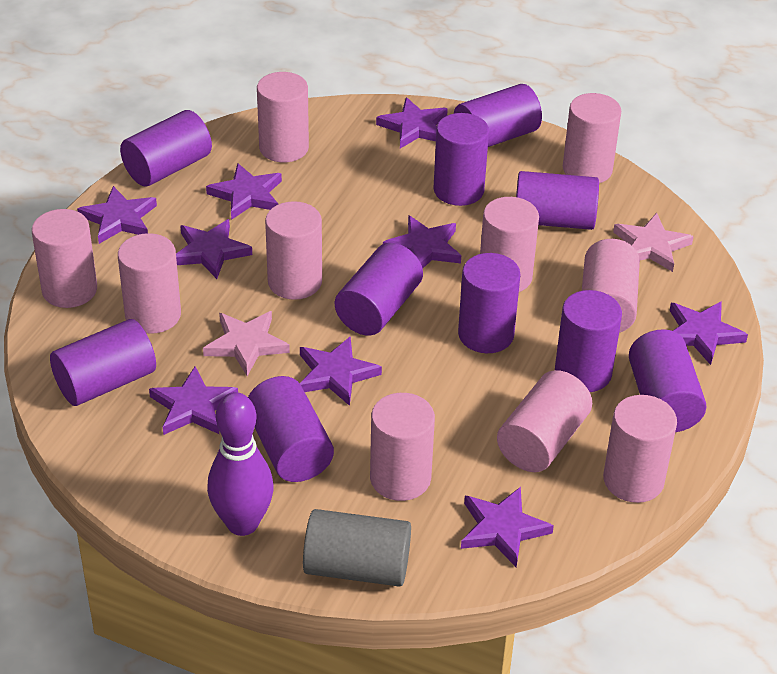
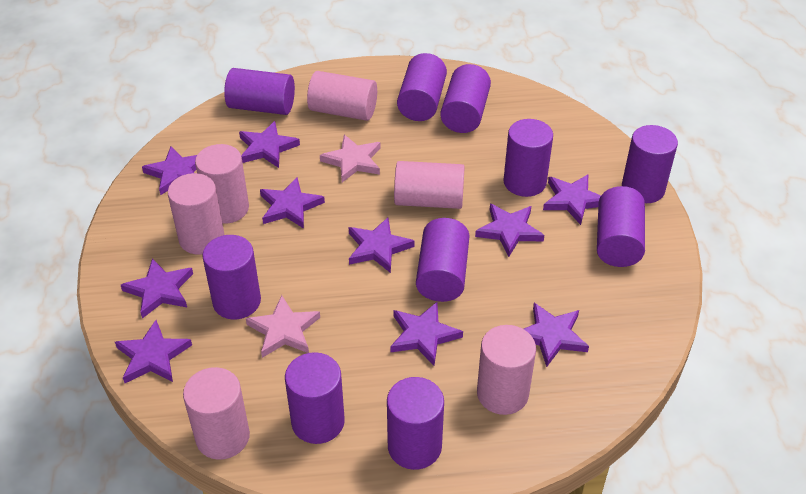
grey cylinder: [303,509,411,587] = 1 -> none = 0
pink cylinder: [32,209,97,308] [118,233,181,334] [257,72,309,162] [265,201,322,300] [370,393,435,501] [480,197,539,292] [497,370,592,472] [563,93,621,183] [582,239,640,333] [603,395,677,503] = 10 -> [168,173,224,255] [183,367,250,460] [195,144,249,224] [307,71,377,121] [394,161,465,209] [477,325,536,415] = 6
purple bowling pin: [207,392,274,536] = 1 -> none = 0
purple star: [77,186,157,244] [149,366,238,435] [176,219,252,279] [206,163,282,220] [300,336,382,406] [376,97,448,149] [383,215,461,269] [461,487,554,568] [670,301,748,365] = 9 -> [115,320,192,383] [121,258,193,318] [142,146,197,195] [239,121,300,168] [260,177,325,229] [349,217,414,273] [390,302,463,366] [475,204,544,257] [524,303,589,367] [543,174,601,225] = 10

